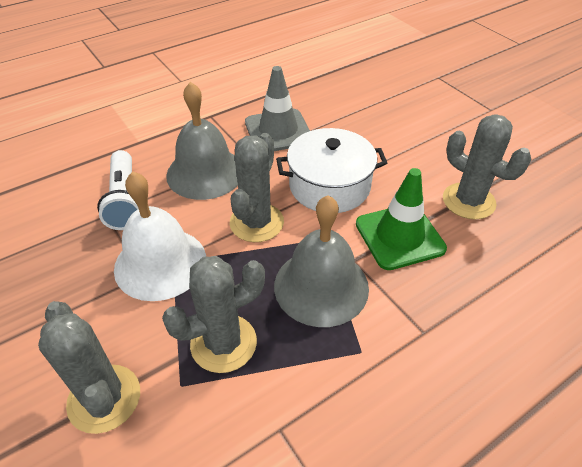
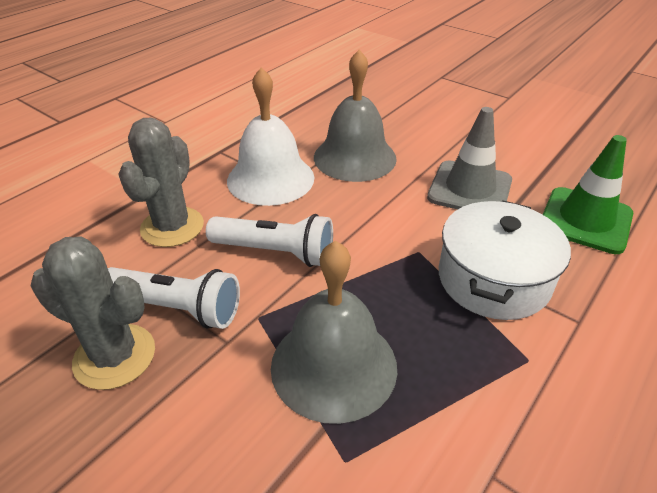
grey cactus: [38,301,140,434] [162,256,265,373] [230,133,284,242] [443,114,531,219] = 4 -> [31,237,155,390] [118,118,204,247] = 2
white flashlight: [97,150,139,230] = 1 -> [108,267,240,329] [206,214,333,267] = 2

